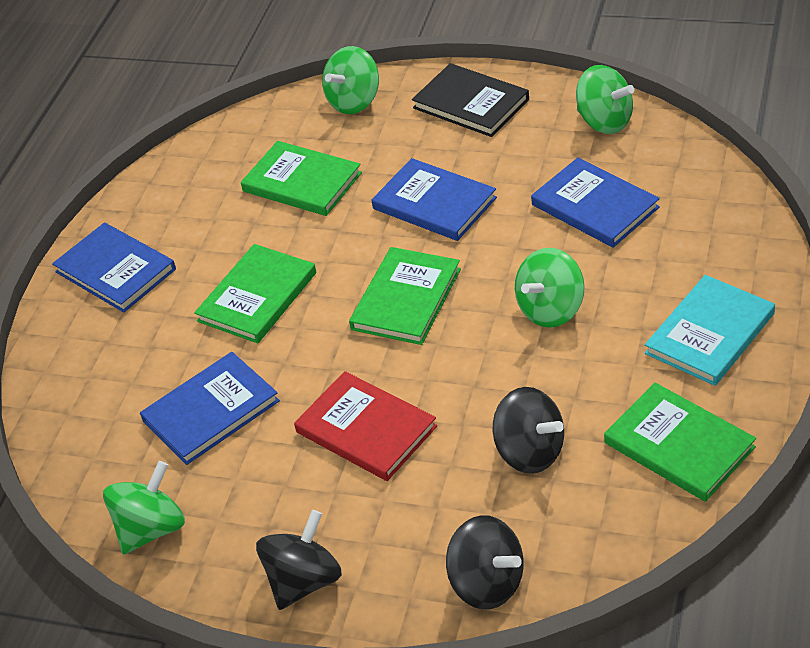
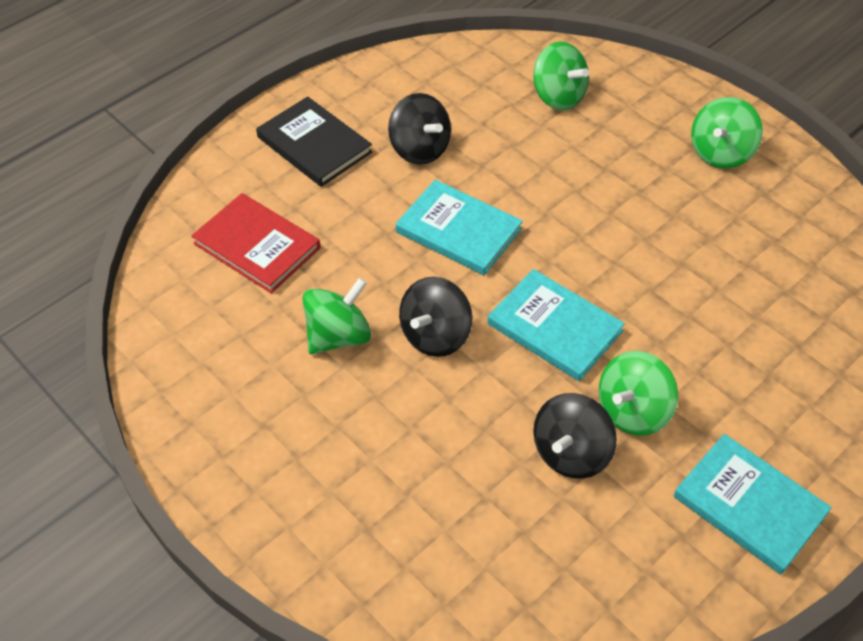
blue book: [52,222,176,312] [140,352,280,465] [372,158,497,241] [531,157,660,248] = 4 -> none = 0
green book: [194,244,316,343] [241,141,362,216] [349,247,461,345] [604,383,756,502] = 4 -> none = 0
turquoise book: [645,275,775,386] = 1 -> [396,180,523,276] [488,269,625,381] [673,434,832,574] = 3

